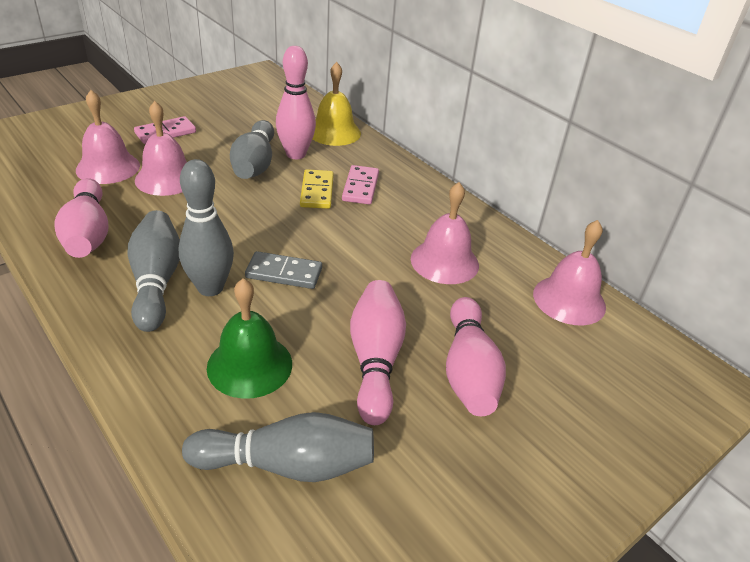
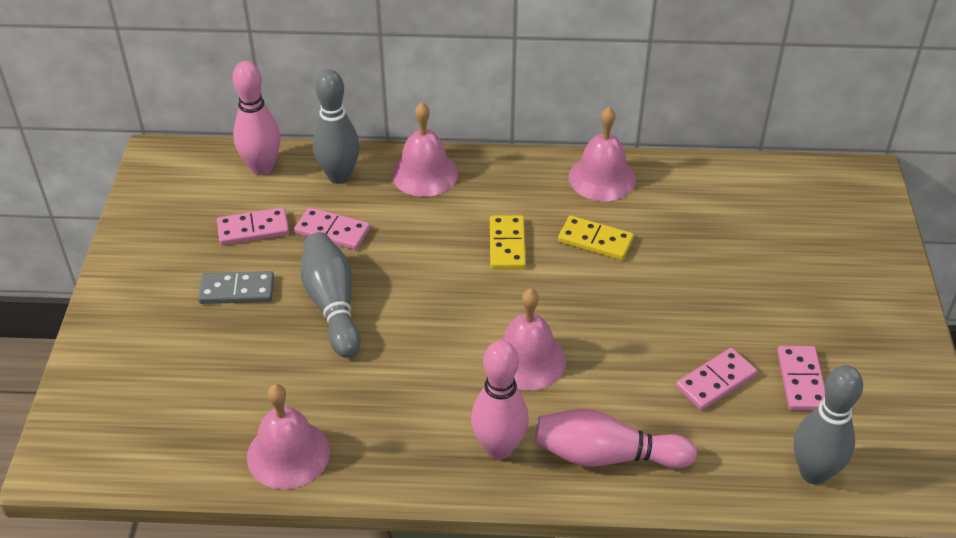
green bell: [207,278,292,399] = 1 -> none = 0
grey bowling pin: [128,210,180,332] [179,159,234,296] [182,412,374,482] [230,120,274,179] = 4 -> [300,232,361,358] [313,70,360,184] [794,365,863,485] = 3
pink bowling pin: [55,178,108,258] [276,46,316,159] [350,280,406,425] [446,297,506,416] = 4 -> [233,61,281,175] [471,340,529,460] [535,409,697,469] = 3
pink domino: [134,116,196,144] [342,165,379,205] = 2 -> [217,207,289,245] [294,207,370,250] [676,348,757,410] [777,346,825,411] = 4
yellow bell: [313,62,361,146] = 1 -> none = 0
yellow domino: [300,169,334,209] = 1 -> [490,215,526,269] [558,215,634,260] = 2

